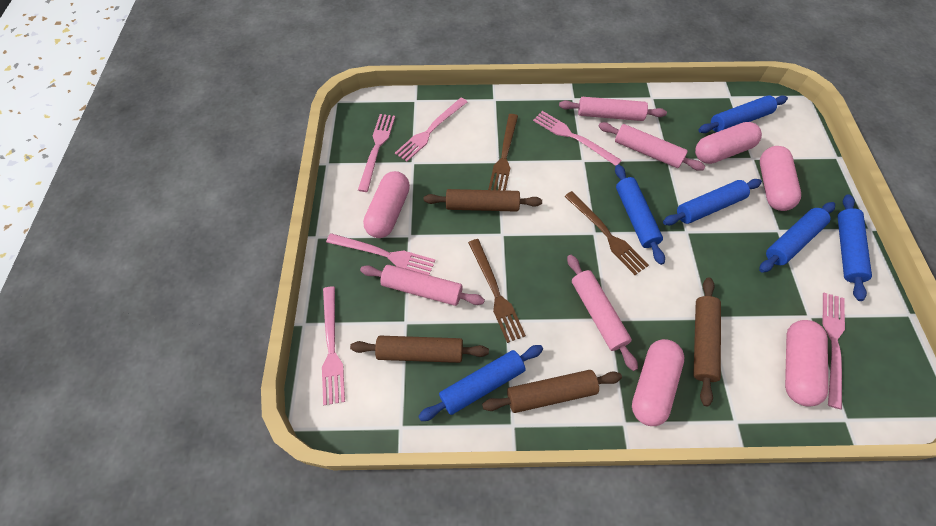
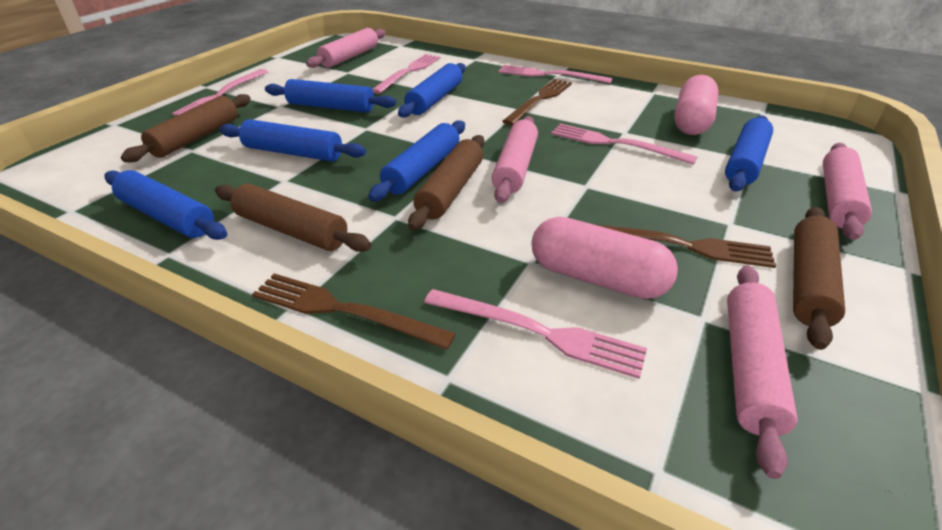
pink capsule: [363,171,410,238] [632,339,684,426] [695,122,762,164] [760,146,801,211] [785,320,828,407] = 5 -> [531,217,678,299] [674,75,719,135] = 2
pink fork: [322,286,345,405] [326,233,435,275] [358,114,395,192] [395,98,467,162] [533,111,622,166] [822,293,845,409] = 6 -> [172,69,268,116] [372,54,440,94] [424,289,647,379] [498,65,612,84] [551,124,698,164] = 5

